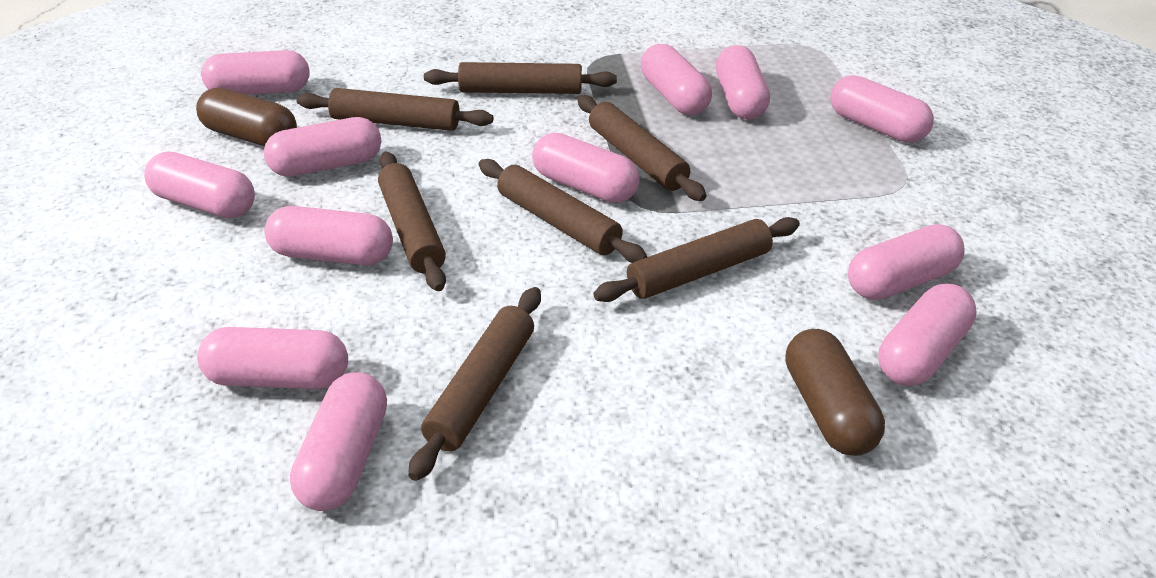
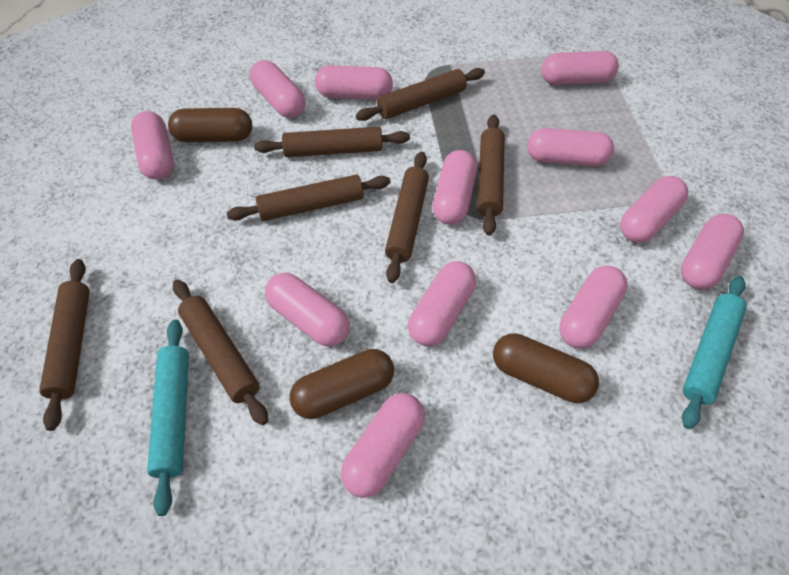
brown capsule: [196,88,297,146] [786,329,885,456] = 2 -> [168,108,252,142] [289,349,394,419] [493,333,599,403] = 3
turquoise rolling pin: none = 0 -> [147,319,189,516] [682,276,747,429] = 2

